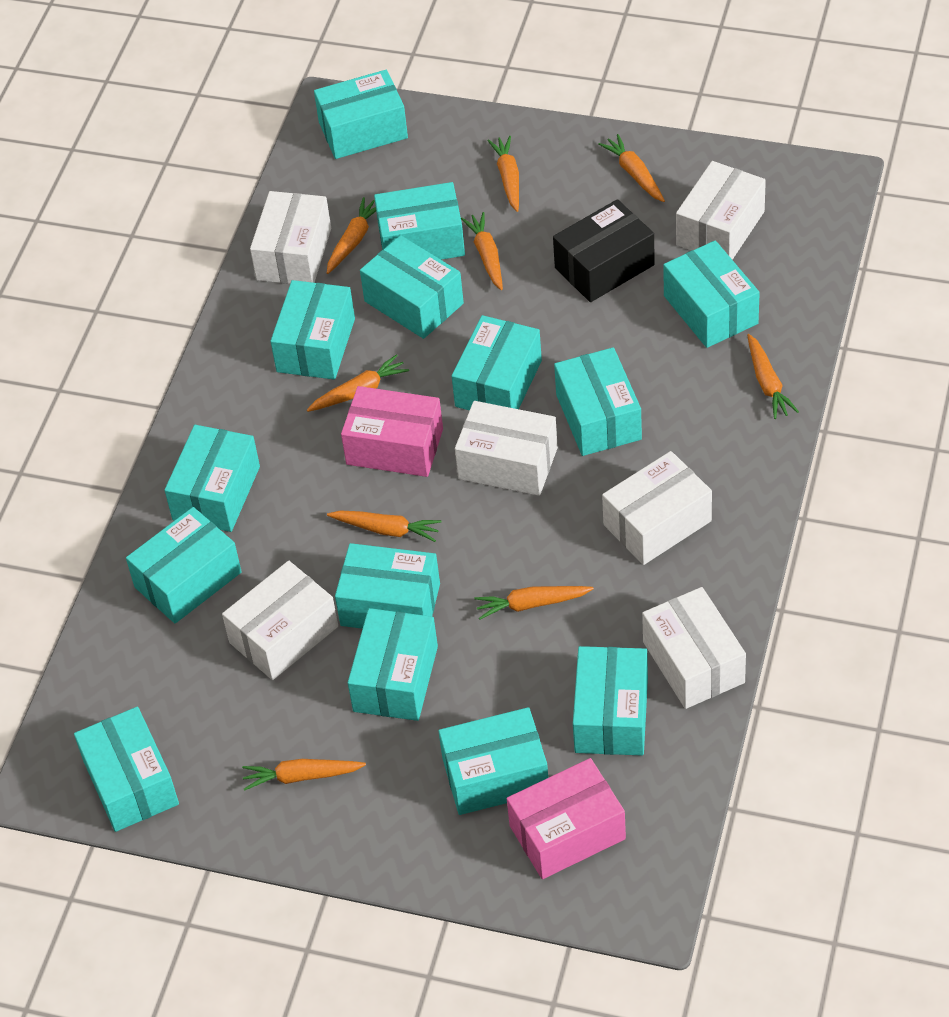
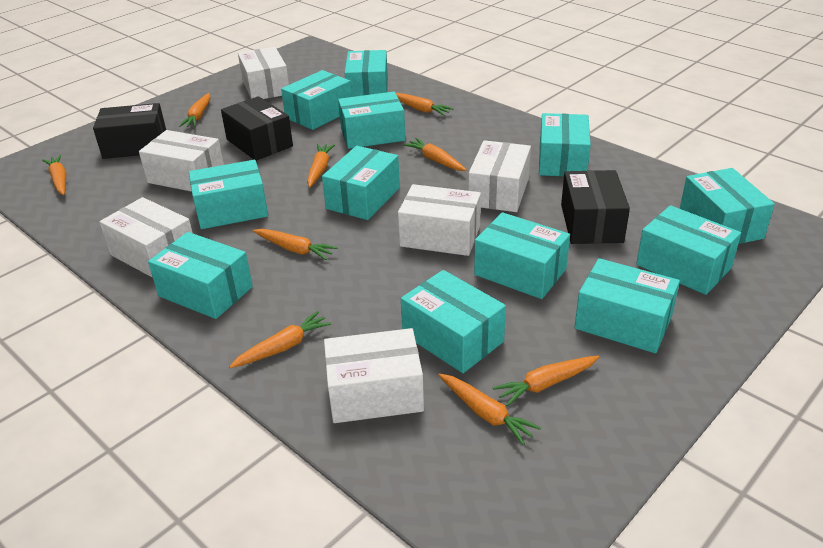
black box: [553,199,655,302] = 1 -> [93,103,166,159] [221,96,293,161] [561,170,630,244] = 3
pink box: [341,386,443,477] [507,758,626,879] = 2 -> none = 0
turquoise box: [74,707,179,832] [126,507,242,624] [165,425,260,532] [270,280,355,380] [314,70,408,159] [335,543,440,629] [348,608,438,721] [360,235,464,339] [374,182,465,260] [439,707,548,815] [452,315,542,410] [554,347,642,456] [573,646,648,755] [663,240,760,348] = 14 -> [148,232,253,319] [189,160,268,229] [281,70,352,130] [322,146,400,220] [338,91,405,149] [345,50,388,97] [401,270,506,373] [474,212,570,299] [539,113,591,177] [574,258,680,353] [636,205,741,295] [680,168,775,244] = 12

